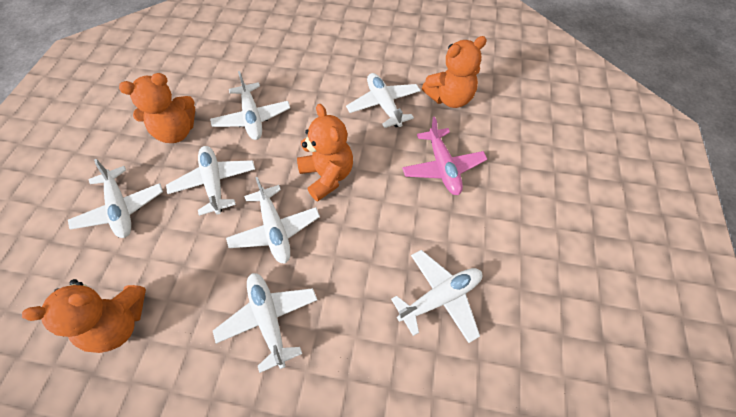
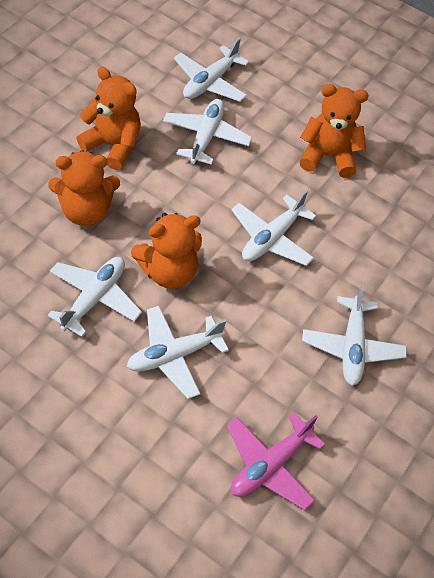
white plane: [68,159,163,238] [166,146,255,216] [210,71,290,140] [213,273,317,373] [226,177,320,264] [346,73,421,128] [391,250,482,343] = 7 -> [47,257,142,337] [127,306,229,399] [163,99,252,165] [174,38,249,102] [231,190,316,266] [302,284,407,386] = 6

